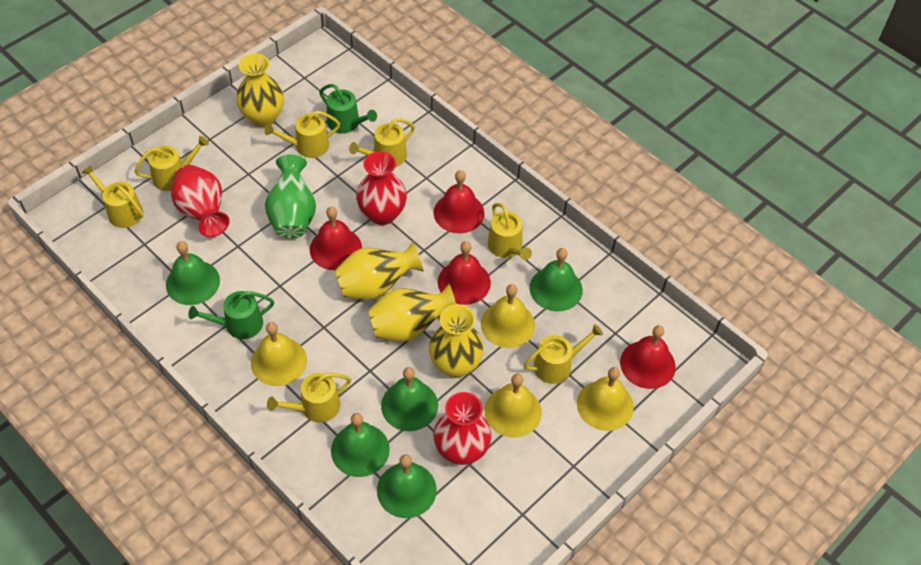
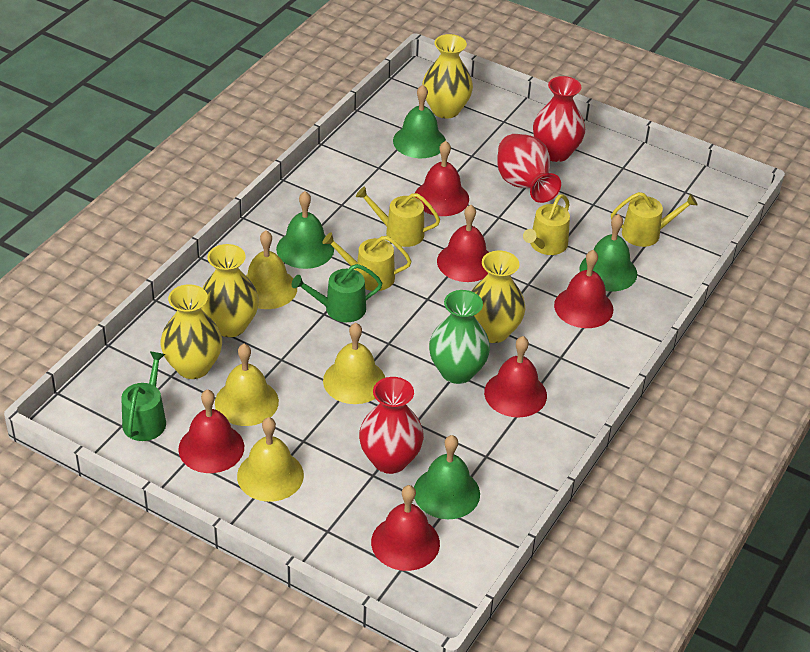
green bell: [166,241,220,305] [331,413,390,477] [377,454,437,518] [381,367,438,431] [529,248,583,312] = 5 -> [276,191,334,269] [393,85,446,158] [414,435,480,519] [579,214,637,291] = 4
red bell: [310,207,362,270] [434,170,484,233] [438,241,491,305] [620,325,676,389] = 4 -> [178,390,244,473] [371,485,440,571] [415,141,469,216] [437,205,489,282] [484,336,547,417] [554,250,613,328] = 6
yellow watering can: [81,165,143,228] [134,136,209,191] [265,111,340,158] [267,373,351,423] [349,119,415,167] [487,203,532,260] [524,324,603,384] = 7 -> [323,232,411,291] [356,186,440,247] [523,194,570,255] [611,192,698,247] = 4

